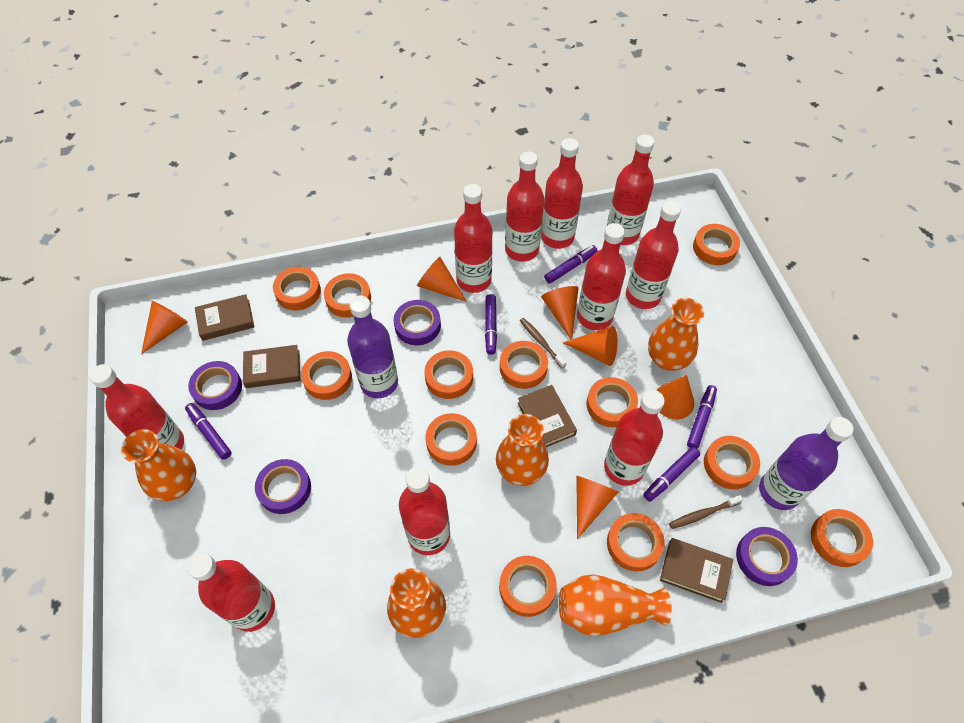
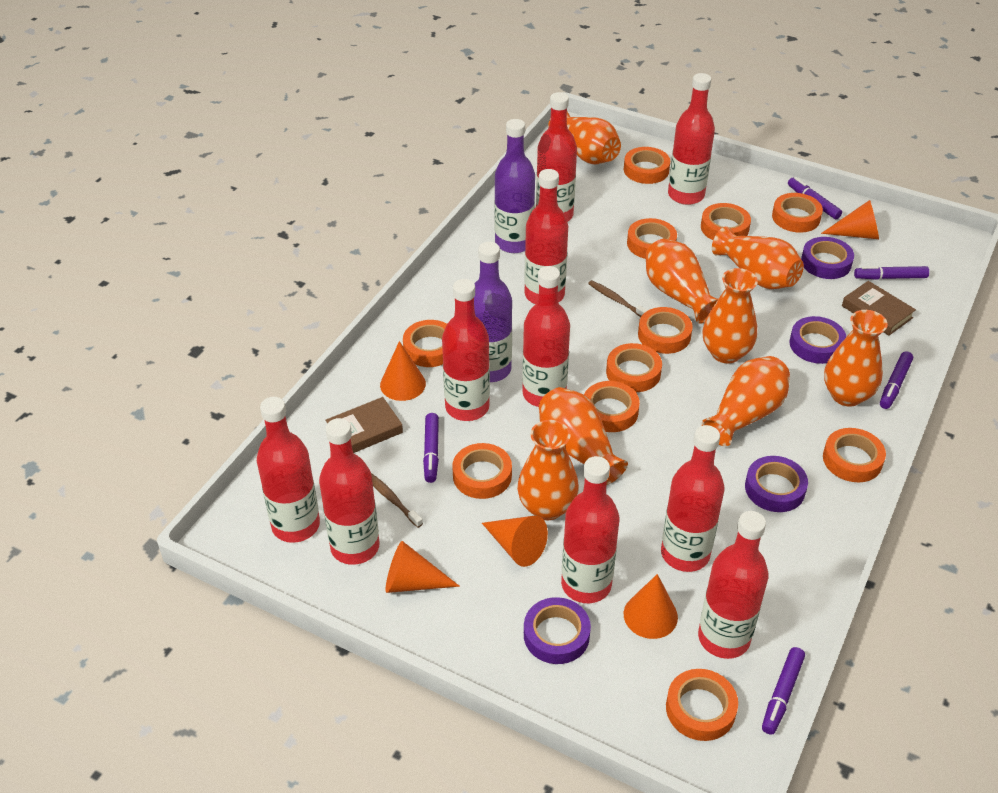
brown book: [195,294,254,341] [243,345,300,388] [518,385,577,447] [660,538,733,603] = 4 -> [325,397,403,453] [842,281,916,336] = 2
orange cone: [141,301,188,354] [417,257,467,302] [541,286,579,340] [563,326,617,366] [576,476,618,539] [656,375,694,419] = 6 -> [380,341,426,401] [386,541,460,593] [482,516,548,567] [624,574,678,639] [821,200,879,239] = 5
orange tape: [273,267,321,310] [301,351,352,400] [324,273,371,318] [424,350,473,399] [426,413,477,466] [499,556,557,617] [500,341,548,389] [587,377,638,427] [607,513,665,572] [693,224,740,265] [704,436,760,489] [811,509,873,567] = 12 -> [403,320,447,367] [452,443,512,499] [584,381,640,432] [606,343,662,392] [624,147,670,184] [627,218,677,259] [638,307,693,354] [666,669,738,741] [701,203,751,240] [772,193,823,233] [823,428,886,482] = 11
orange vase: [121,429,196,501] [387,568,446,638] [496,414,549,486] [559,574,672,636] [648,298,704,371] = 5 -> [517,420,579,520] [539,387,628,485] [548,112,621,165] [645,239,718,324] [702,356,790,446] [703,268,758,364] [712,226,804,289] [824,310,888,407] = 8

